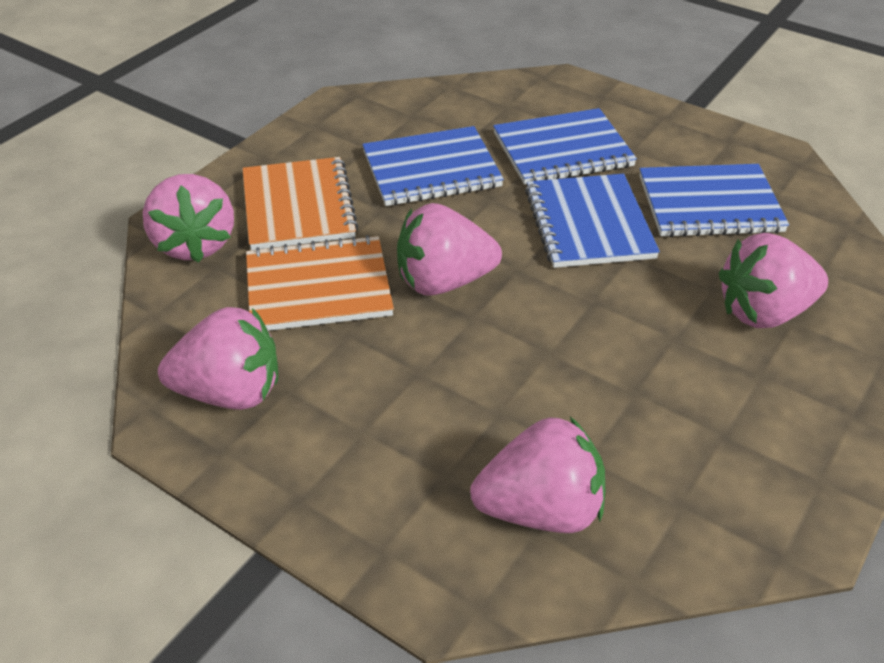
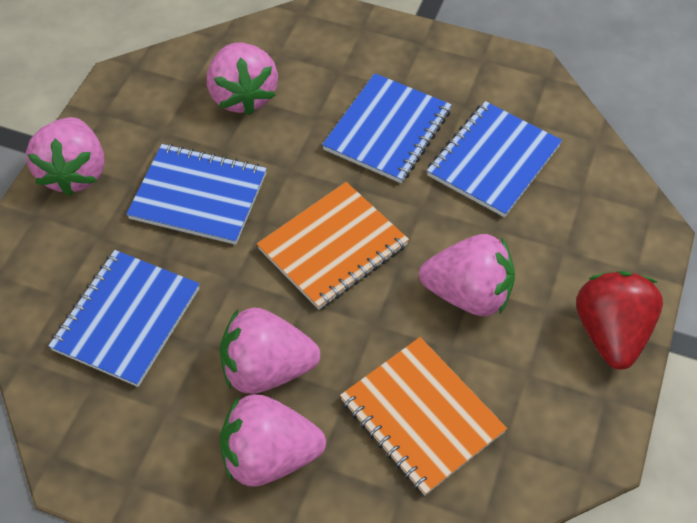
red strawberry: none = 0 -> [576,271,663,370] = 1

